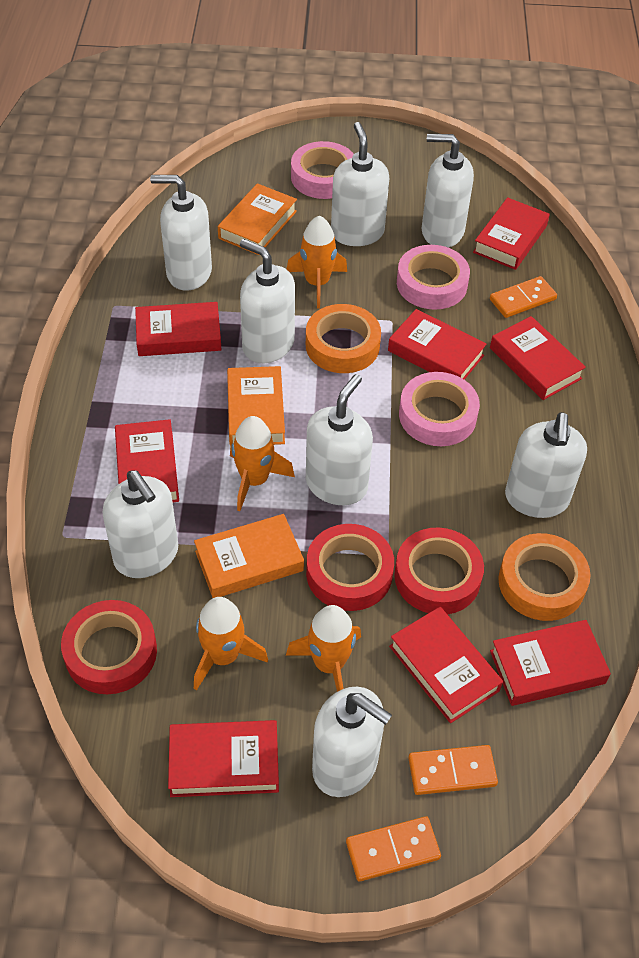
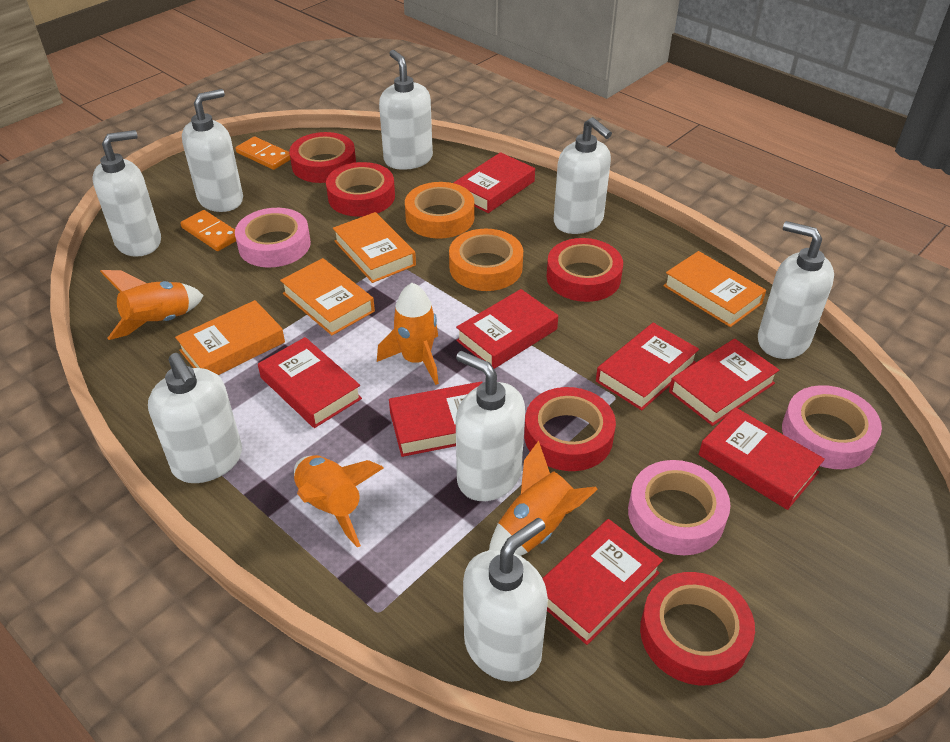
orange book: [194,514,304,598] [218,183,297,255] [227,366,285,446] = 3 -> [175,300,285,375] [280,258,375,335] [333,212,416,283] [663,251,766,327] = 4
orange domino: [346,816,441,881] [408,745,498,795] [490,276,557,318] = 3 -> [180,210,236,251] [235,137,290,170] = 2
red tape: [61,600,157,694] [306,524,394,611] [394,527,484,615] = 3 -> [289,132,356,183] [326,162,395,216] [524,387,616,471] [546,238,623,302] [640,572,755,686] = 5

